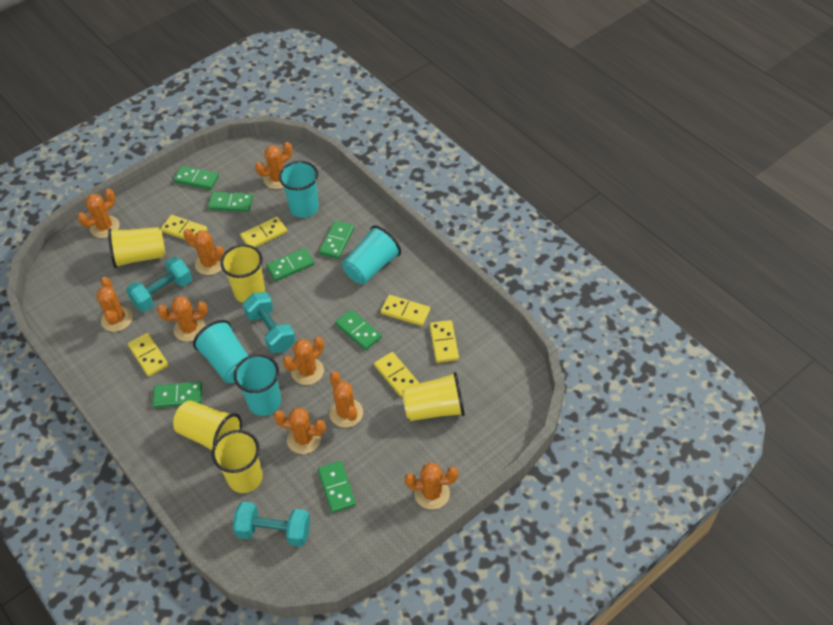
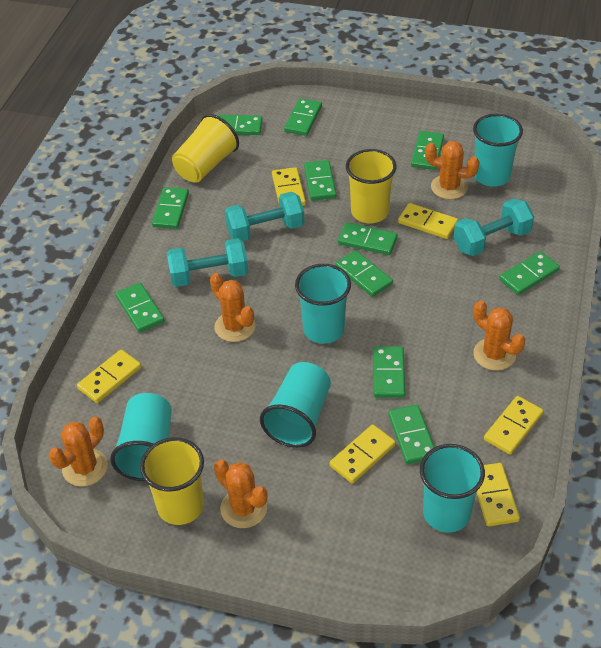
green domino: [153,382,202,408] [174,166,219,190] [208,192,253,212] [266,248,314,281] [318,461,356,513] [319,221,354,259] [335,309,382,350] = 7 -> [116,283,165,333] [152,187,189,229] [217,115,263,135] [284,98,322,136] [304,160,337,201] [335,250,393,297] [338,222,398,255] [373,346,405,398] [388,405,434,464] [411,131,444,170] [499,251,560,295] = 11
orange cactus: [78,189,120,238] [96,277,133,332] [157,296,208,342] [183,229,225,275] [255,142,292,189] [274,407,326,454] [283,337,324,385] [329,371,363,428] [405,462,458,510] = 9 -> [49,417,108,487] [210,273,255,342] [214,460,267,528] [425,141,479,199] [473,300,525,371] = 5
turquoise cup: [193,320,248,383] [234,354,281,416] [279,161,319,218] [342,225,401,284] = 4 -> [110,393,172,481] [260,362,331,448] [295,264,351,344] [420,444,485,533] [473,114,523,187] = 5
yellow cup: [108,227,165,268] [173,400,242,450] [212,430,263,493] [220,244,265,303] [402,372,465,421] = 5 -> [140,437,204,525] [172,114,239,183] [346,149,397,223] = 3

